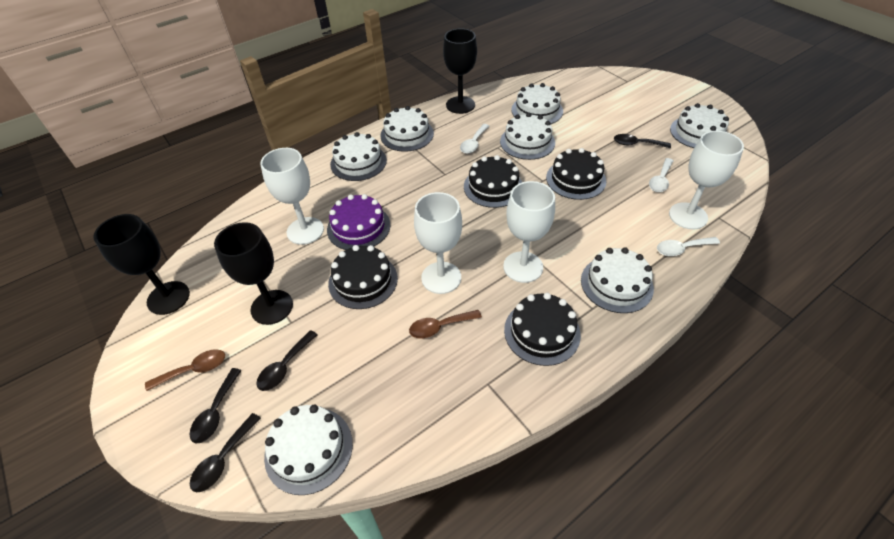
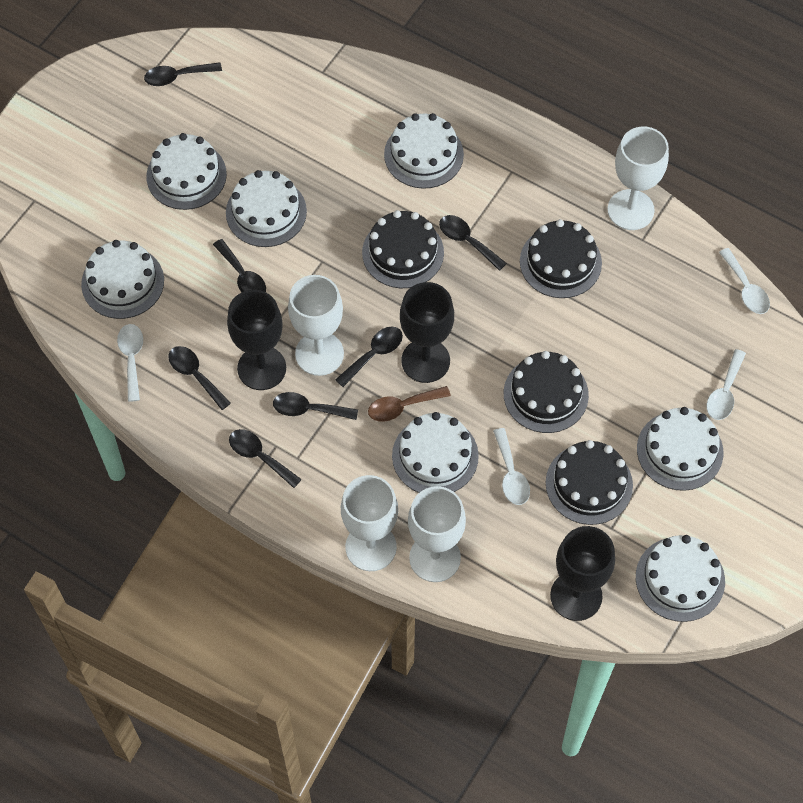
black spoon: [190,368,242,443] [190,413,261,492] [256,330,317,391] [614,134,671,148] = 4 -> [144,62,222,86] [168,346,231,410] [213,239,266,292] [229,429,302,488] [273,392,358,420] [335,327,403,387] [439,215,507,271] = 7
brown spoon: [145,349,225,391] [409,310,482,338] = 2 -> [368,386,451,422] = 1
purple cake: [327,194,390,250] = 1 -> none = 0
white spoon: [460,124,489,154] [649,158,674,192] [657,237,720,256] = 3 -> [117,324,143,402] [493,428,530,505] [707,349,746,420] [719,248,770,314] = 4

